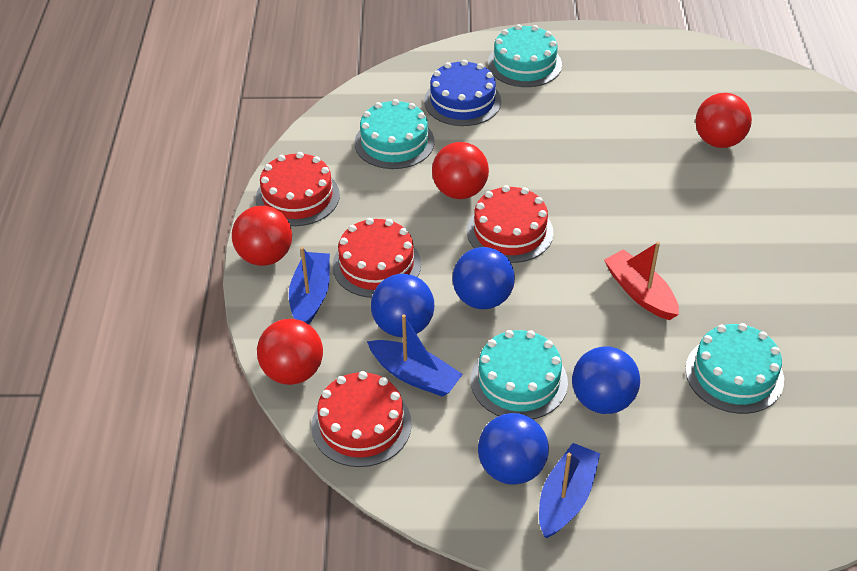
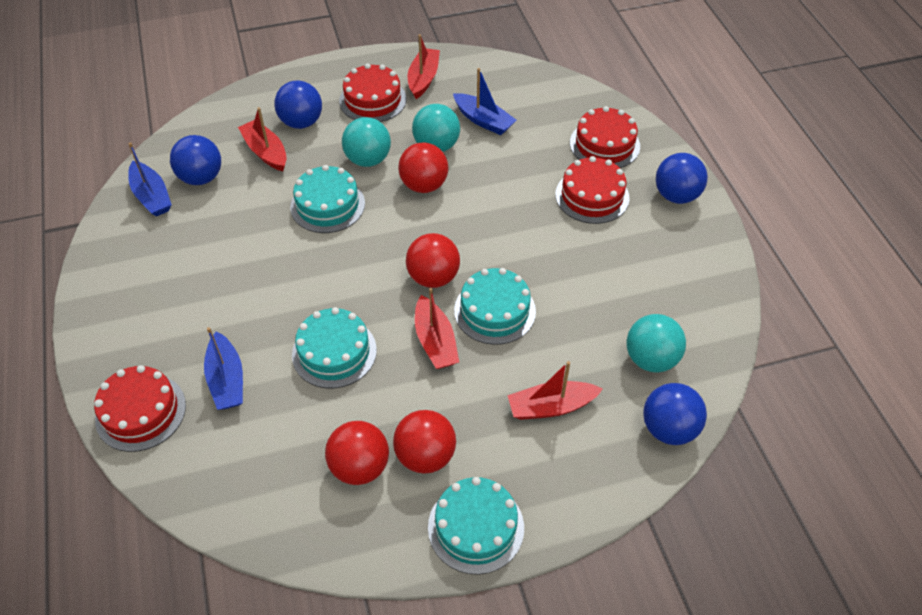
blue cake: [424,60,501,126] = 1 -> none = 0
red boat: [604,242,679,320] = 1 -> [238,107,287,171] [408,34,440,99] [415,288,459,369] [507,361,603,420] = 4
turquoise ball: none = 0 -> [342,117,391,167] [412,104,460,152] [626,314,686,372] = 3

